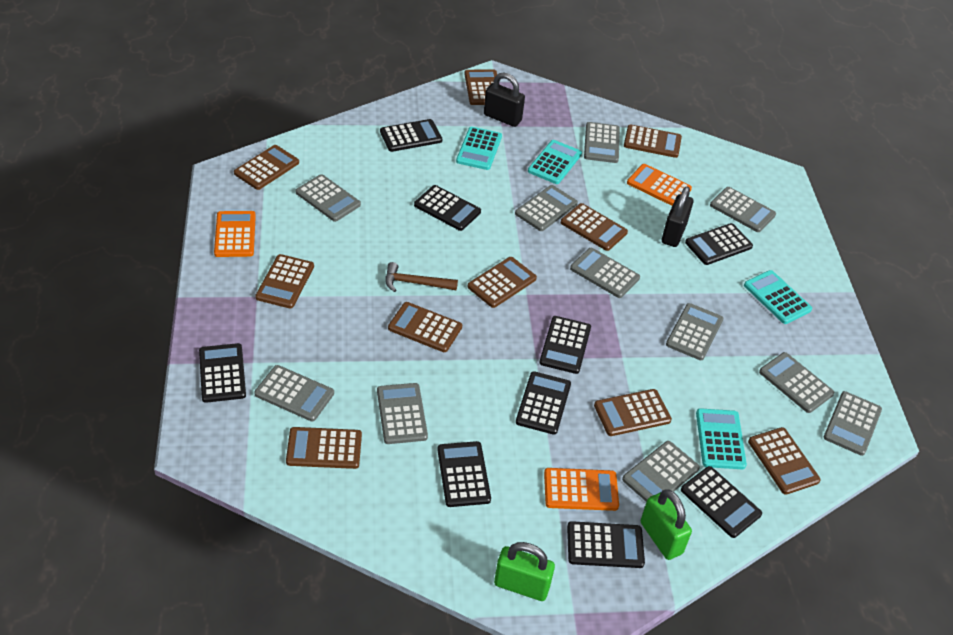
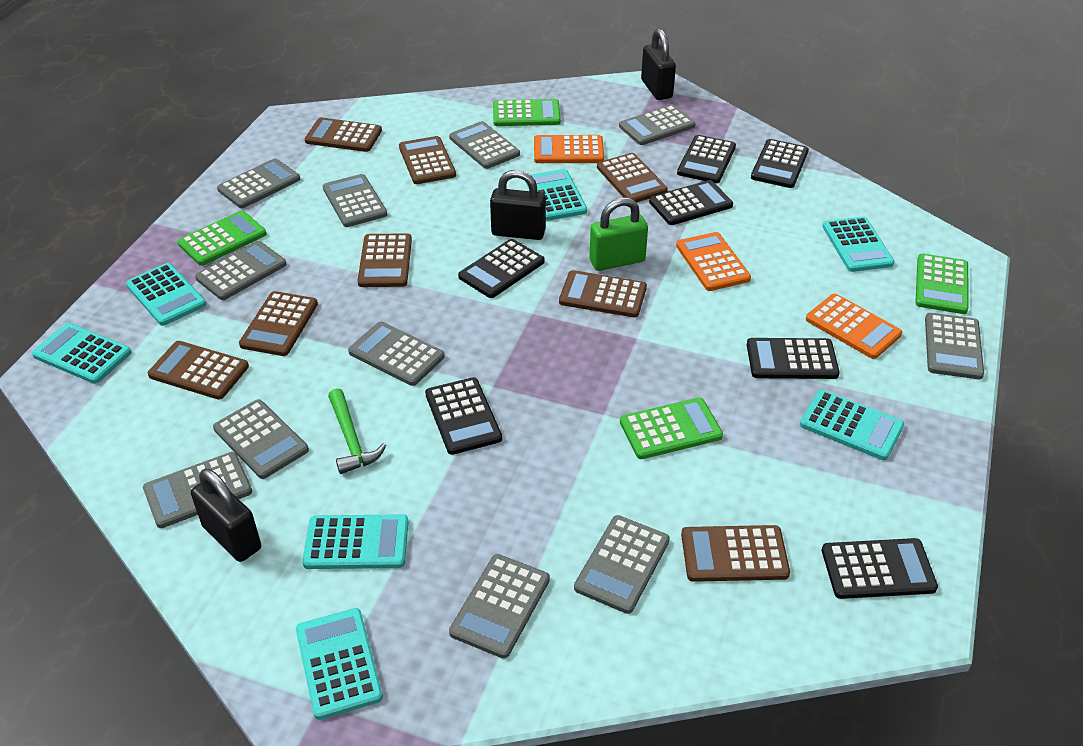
black calculator: [199,343,246,403] [380,119,442,152] [414,185,481,231] [437,441,491,507] [516,371,571,435] [539,316,591,374] [567,521,645,568] [681,466,762,538] [685,223,753,265] = 9 -> [425,377,502,455] [458,239,545,298] [649,180,733,225] [677,135,736,183] [747,338,840,379] [751,139,809,188] [822,538,938,599] = 7
black padlock: [484,73,525,127] [662,187,693,247] = 2 -> [191,469,261,562] [490,170,546,240] [641,29,676,100] = 3
brown calculator: [234,145,299,190] [255,254,314,309] [286,427,362,469] [388,302,462,352] [464,69,497,105] [468,257,537,308] [561,203,628,251] [594,389,672,436] [624,124,682,158] [748,427,821,495] = 10 -> [148,341,249,400] [239,291,318,356] [305,117,382,152] [358,233,412,287] [399,136,456,184] [559,270,647,317] [597,153,668,203] [681,525,790,582] = 8
brown hammer: [385,262,458,292] = 1 -> none = 0
green calculator: none = 0 -> [177,211,266,266] [493,99,561,126] [620,398,723,459] [915,253,969,314] = 4
green hammer: none = 0 -> [328,388,386,474] = 1
green padlock: [494,542,555,601] [641,489,692,560] = 2 -> [589,197,648,271] = 1
turquoise calculator: [456,127,502,170] [528,140,582,184] [696,408,747,469] [744,270,812,324] = 4 -> [32,323,131,384] [126,263,206,326] [296,608,383,720] [302,514,409,569] [525,169,587,221] [800,390,904,460] [822,216,895,272] = 7

